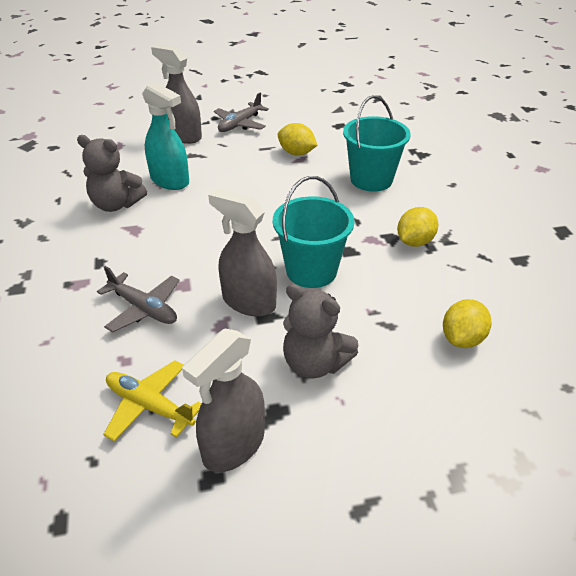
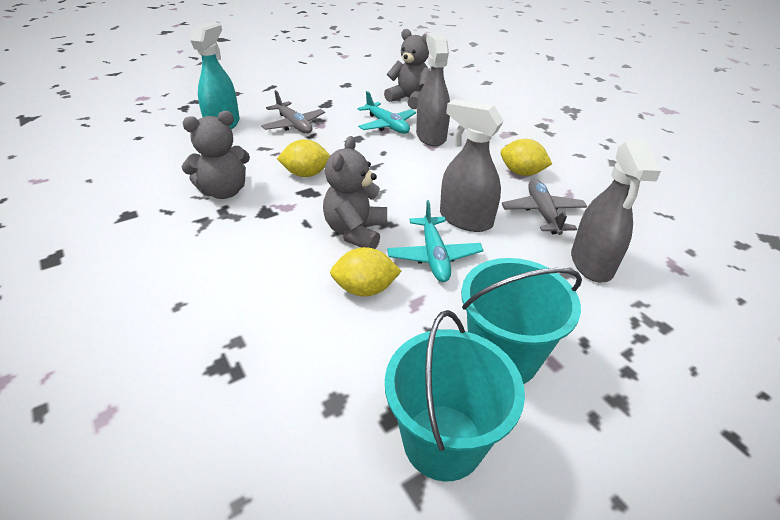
grey teddy bear: [77,135,147,212] [283,284,359,379] = 2 -> [182,111,250,199] [323,136,387,249] [384,29,430,109] = 3
turquoise plane: none = 0 -> [358,91,416,134] [387,200,484,282] = 2
yellow plane: [103,360,202,441] = 1 -> none = 0

